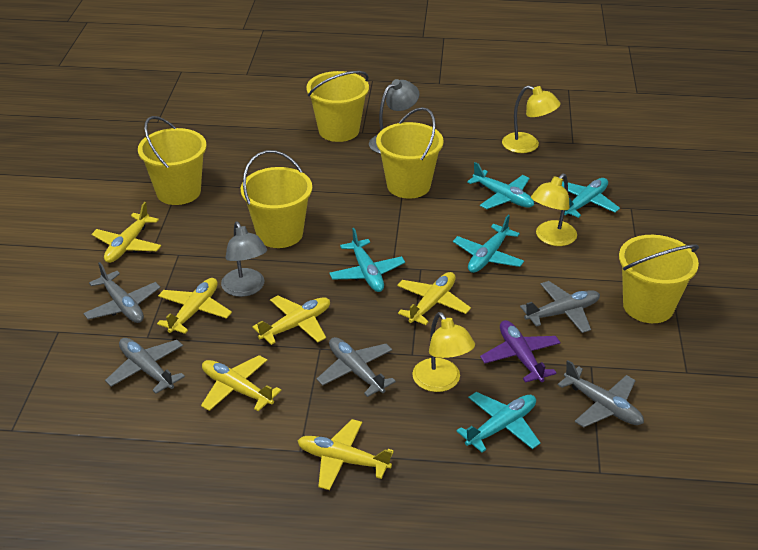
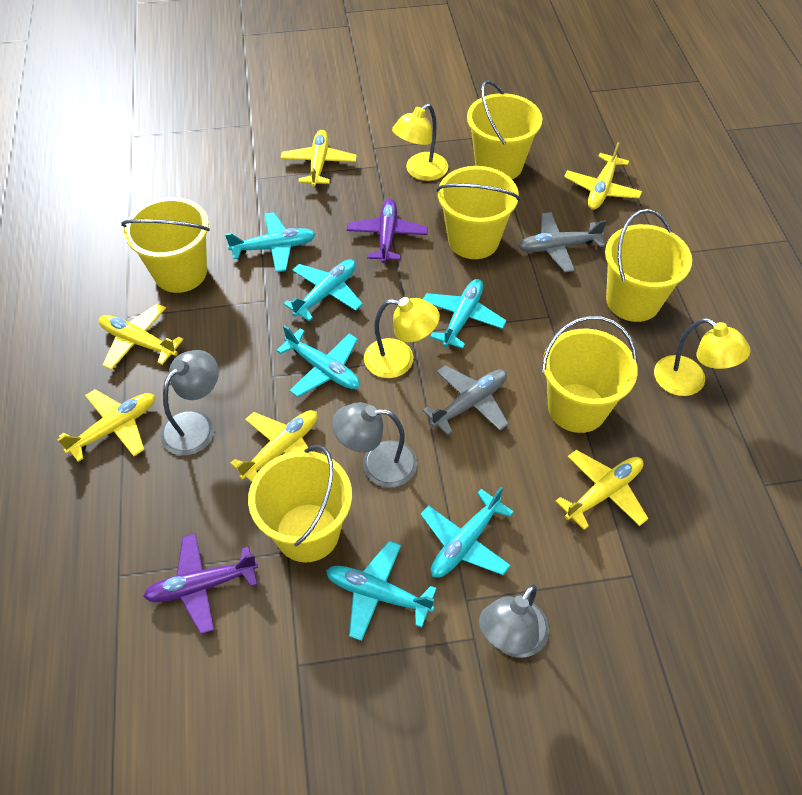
grey lamp: [221,222,267,297] [369,79,419,154] = 2 -> [161,350,219,456] [332,402,417,487] [479,584,549,658] = 3
grey plane: [83,262,160,323] [105,338,185,394] [317,337,396,397] [520,281,600,333] [557,360,644,427] = 5 -> [423,365,509,435] [518,212,607,272] = 2
purple plane: [480,320,561,383] = 1 -> [143,533,258,634] [347,199,428,263] = 2
turquoise plane: [329,228,405,292] [453,215,524,273] [457,392,540,453] [467,162,534,209] [562,178,620,218] = 5 -> [225,212,316,272] [276,325,360,397] [283,259,363,321] [326,541,437,641] [421,487,514,578] [423,279,507,349] = 6
yellow bucket: [138,116,206,205] [241,150,312,248] [306,71,369,142] [376,107,444,198] [619,235,699,323] = 5 -> [121,197,210,293] [248,445,352,562] [437,166,520,259] [467,80,542,179] [542,316,638,433] [605,209,692,322] = 6

